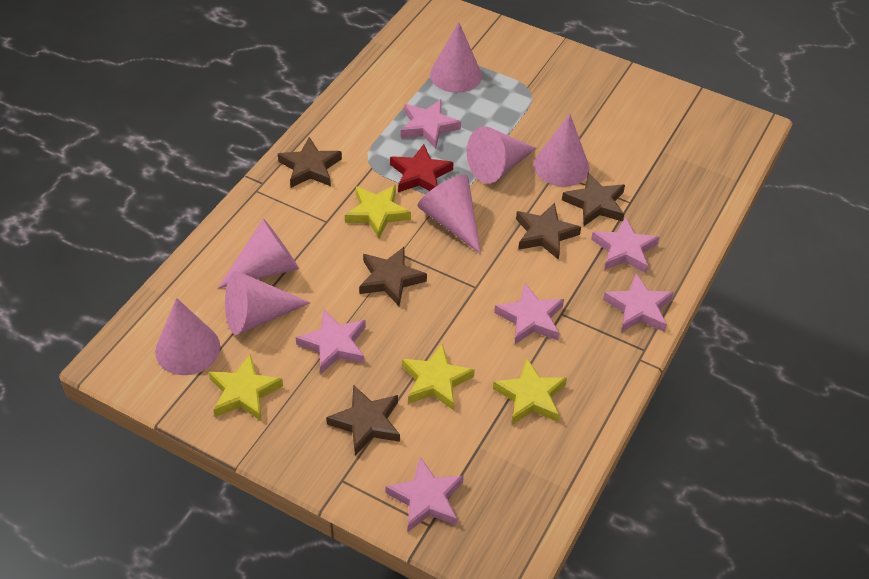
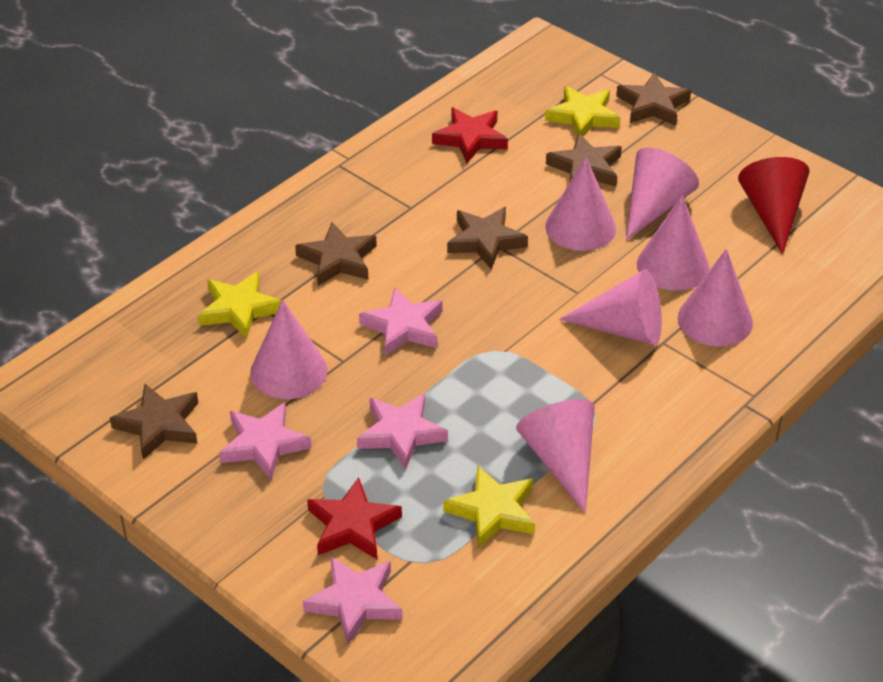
pink star: [296,310,366,374] [385,457,464,532] [401,99,461,149] [494,283,564,344] [591,217,660,273] [603,274,674,332] = 6 -> [219,402,311,480] [303,556,403,645] [357,393,448,469] [359,288,442,356] = 4
red cone: none = 0 -> [738,157,809,254] = 1
red star: [390,144,454,192] = 1 -> [307,477,402,559] [432,108,508,163] = 2
yellow star: [209,353,283,421] [345,185,411,239] [402,343,475,410] [493,359,567,424] = 4 -> [198,271,281,340] [444,465,535,548] [545,86,621,137] = 3

